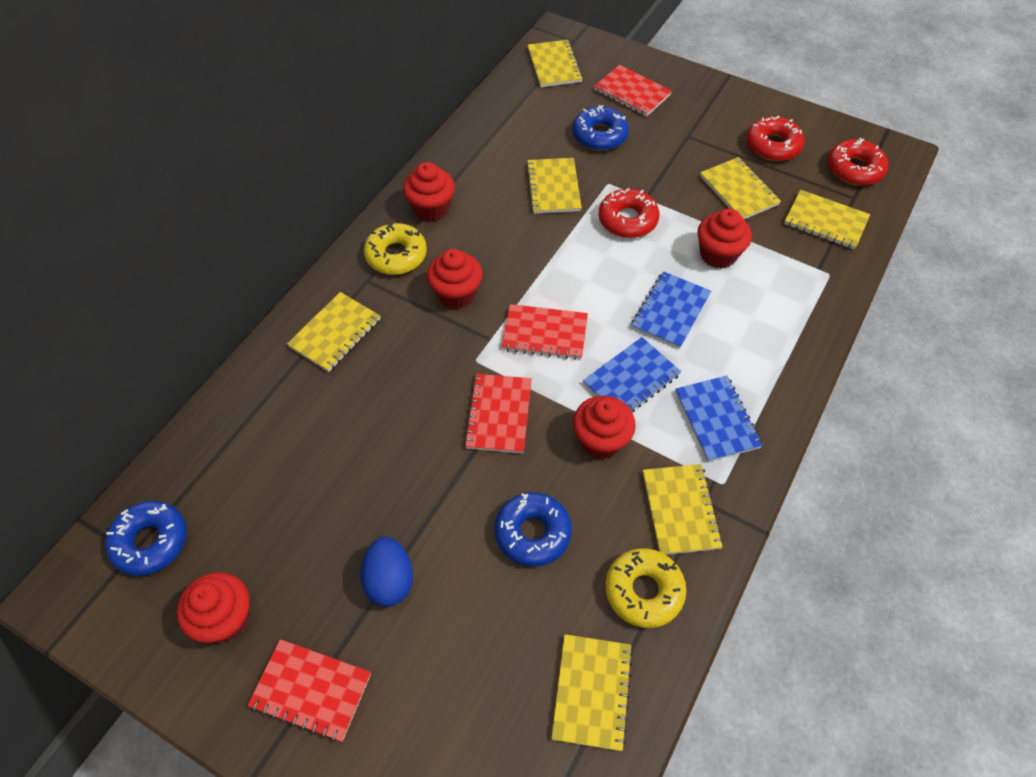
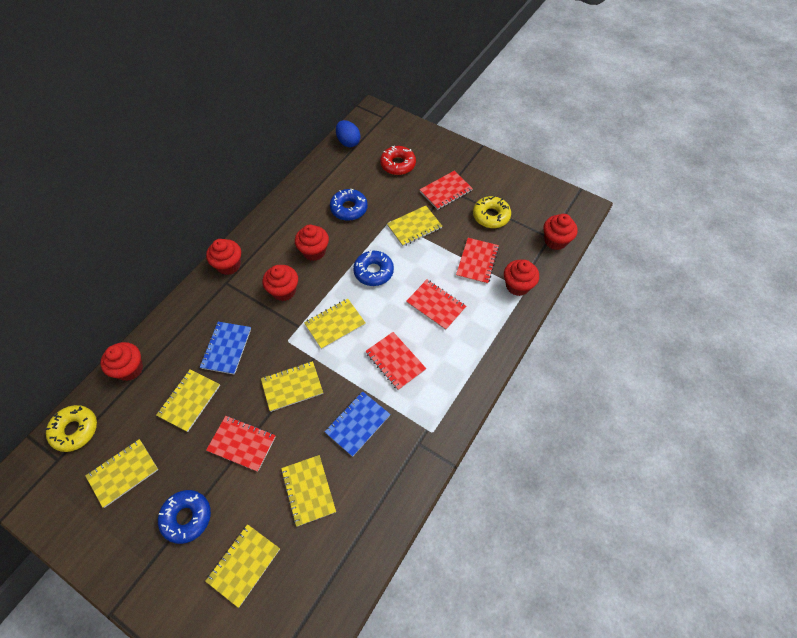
blue notebook: [583,337,681,412] [631,271,711,349] [675,376,763,462] = 3 -> [200,322,251,375] [324,391,390,457] = 2
red cupcake: [177,572,250,643] [403,162,455,222] [427,249,483,309] [573,396,636,459] [697,209,752,269] = 5 -> [100,342,143,381] [206,239,241,275] [263,265,298,301] [295,225,329,261] [504,260,539,296] [543,214,578,250] = 6
red donut: [598,188,660,238] [746,116,805,161] [828,138,888,186] = 3 -> [380,146,416,175] = 1
red notebook: [247,639,371,742] [464,374,532,454] [502,304,588,360] [594,65,672,117] = 4 -> [206,416,276,472] [365,332,426,390] [406,280,466,330] [420,171,473,210] [456,238,499,284] = 5

